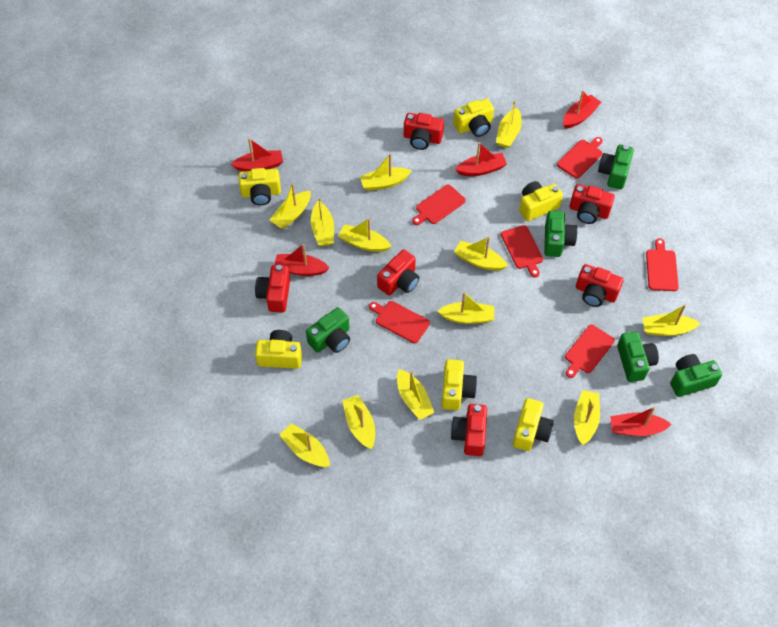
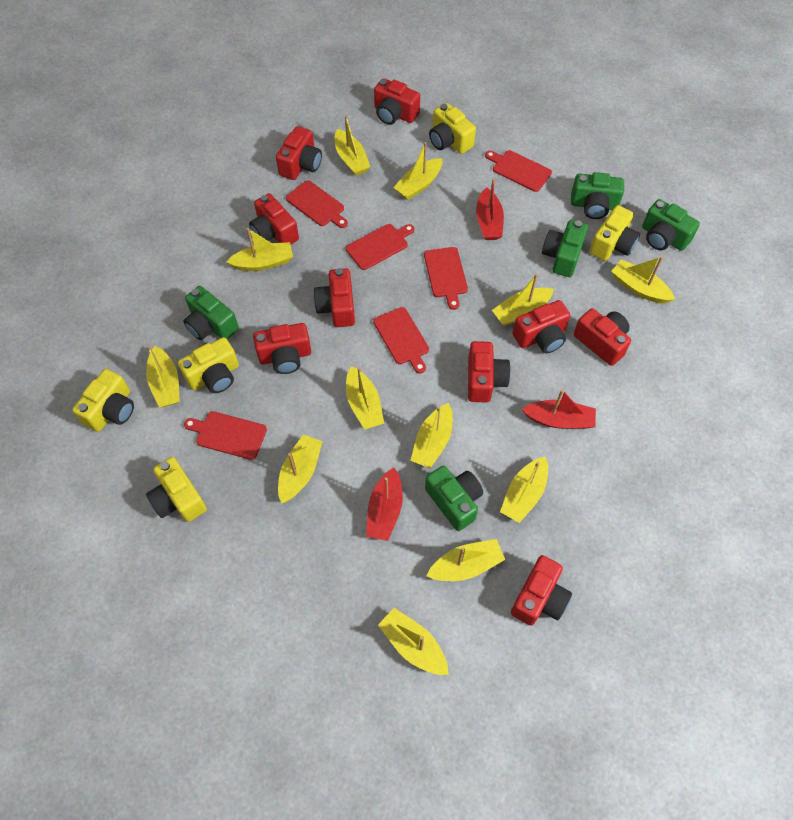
red boat: [231,138,283,172] [274,244,329,276] [455,142,507,176] [563,90,601,129] [610,407,672,436] = 5 -> [366,468,403,541] [476,178,504,240] [522,389,596,429] = 3
red camera: [255,265,290,313] [377,249,419,295] [404,113,444,150] [451,404,487,456] [570,184,615,224] [576,264,623,307] = 6 -> [249,193,299,245] [253,323,311,374] [276,126,322,180] [313,268,355,327] [374,78,420,125] [468,341,511,403] [511,555,572,626] [513,300,570,353] [574,308,631,366] = 9
yellow camera: [239,168,281,206] [255,330,302,369] [441,359,477,410] [453,99,494,137] [513,398,554,451] [519,181,563,221] = 6 -> [72,369,134,432] [146,457,207,522] [178,337,239,393] [429,103,476,154] [589,205,640,261] = 5

